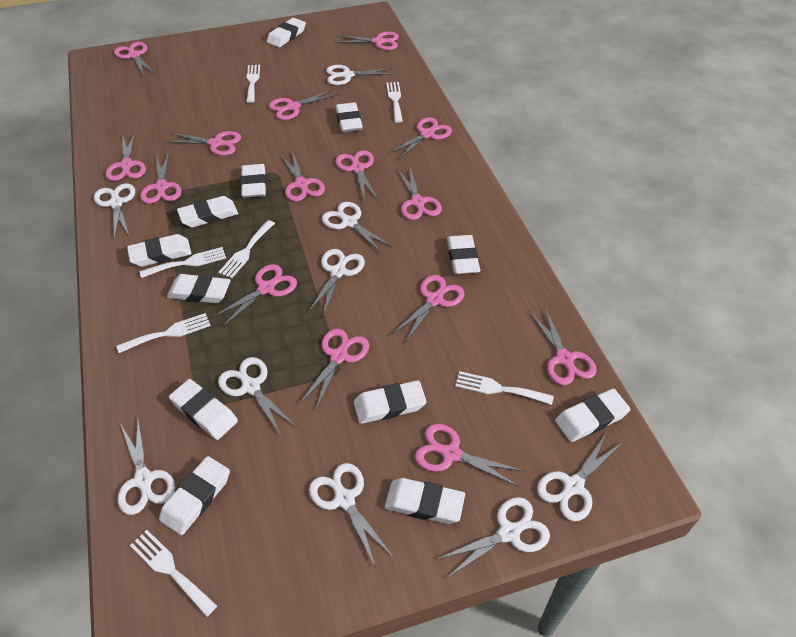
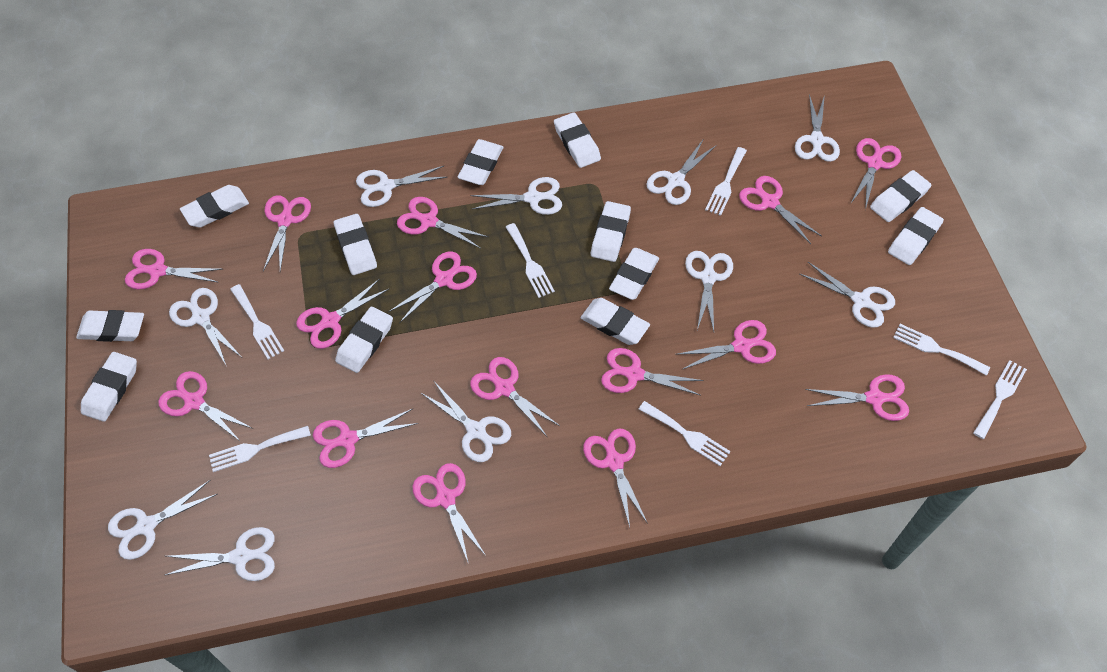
white scissors: [94,183,135,240] [118,417,175,515] [218,357,296,436] [308,249,365,316] [309,463,394,568] [322,202,394,254] [326,65,394,85] [437,497,550,578] [537,432,623,521] = 9 -> [108,480,218,560] [165,527,275,581] [169,288,241,365] [356,166,447,207] [421,383,511,462] [470,177,562,215] [647,140,717,205] [685,251,733,332] [795,94,840,162] [800,262,895,328] = 10

